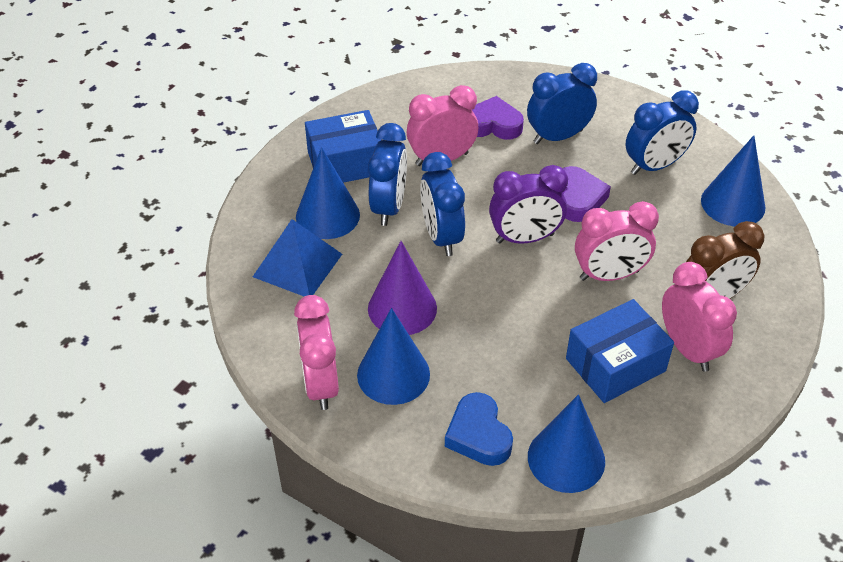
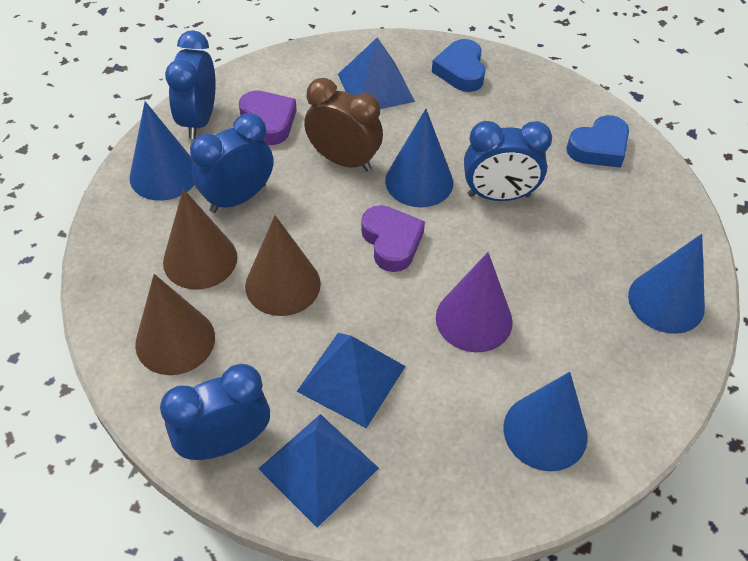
blue box: [305,110,382,183] [566,299,674,403] = 2 -> none = 0
blue heart: [445,392,513,466] = 1 -> [432,39,485,92] [566,115,629,168] = 2
blue pyramid: [253,219,342,296] = 1 -> [258,414,379,527] [296,333,406,428] [338,38,415,109] = 3
brown cone: none = 0 -> [135,274,215,375] [163,189,237,289] [245,215,321,316] = 3
pink clock: [294,295,339,410] [407,85,478,166] [575,201,659,281] [662,262,737,372] = 4 -> none = 0
purple clock: [489,165,568,244] = 1 -> none = 0

